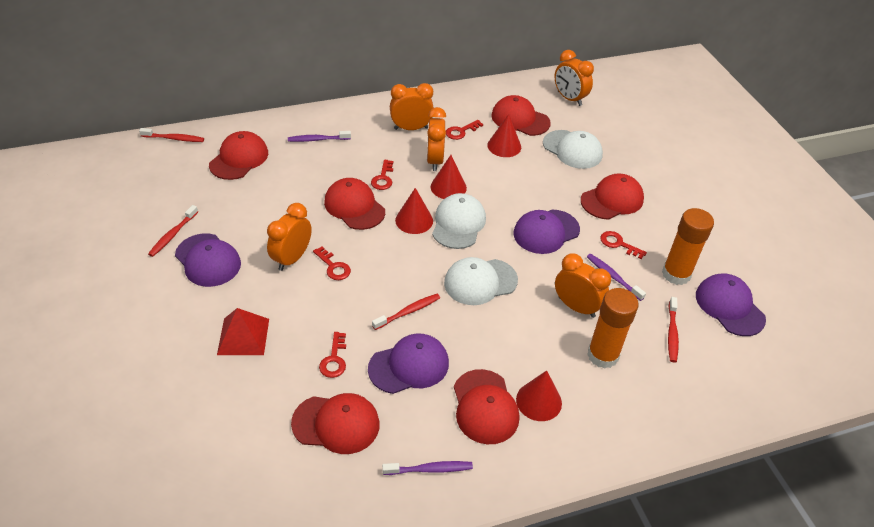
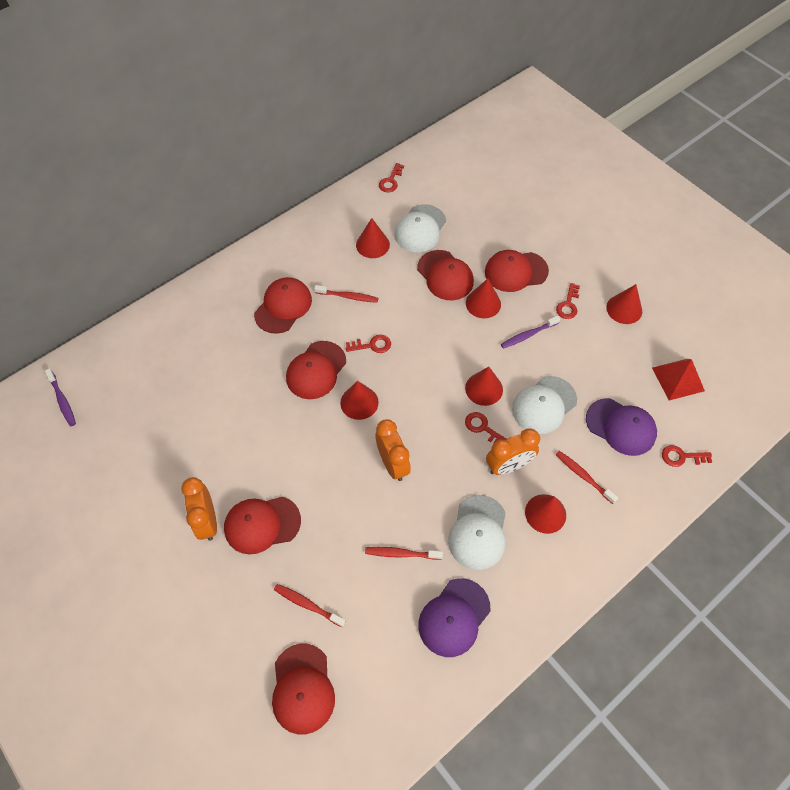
orange clock: [267,203,312,271] [390,83,434,130] [427,107,446,171] [554,50,594,106] [555,253,611,318] = 5 -> [181,477,217,541] [375,419,411,481] [486,428,540,475] = 3
orange glue stick: [587,288,639,369] [662,208,714,285] = 2 -> none = 0
purple cap: [175,234,241,287] [368,334,449,394] [513,209,580,254] [696,274,766,336] = 4 -> [418,578,490,657] [586,398,657,456] = 2
purple toothbrush: [288,131,351,142] [382,461,473,475] [587,254,646,301] = 3 -> [45,368,76,426] [501,315,560,349] = 2
red cone: [395,188,433,234] [431,155,467,199] [487,114,521,157] [516,371,562,421] = 4 -> [340,381,379,420] [356,218,390,258] [465,367,503,406] [466,279,501,318] [525,494,566,534] [606,284,642,324] = 6

